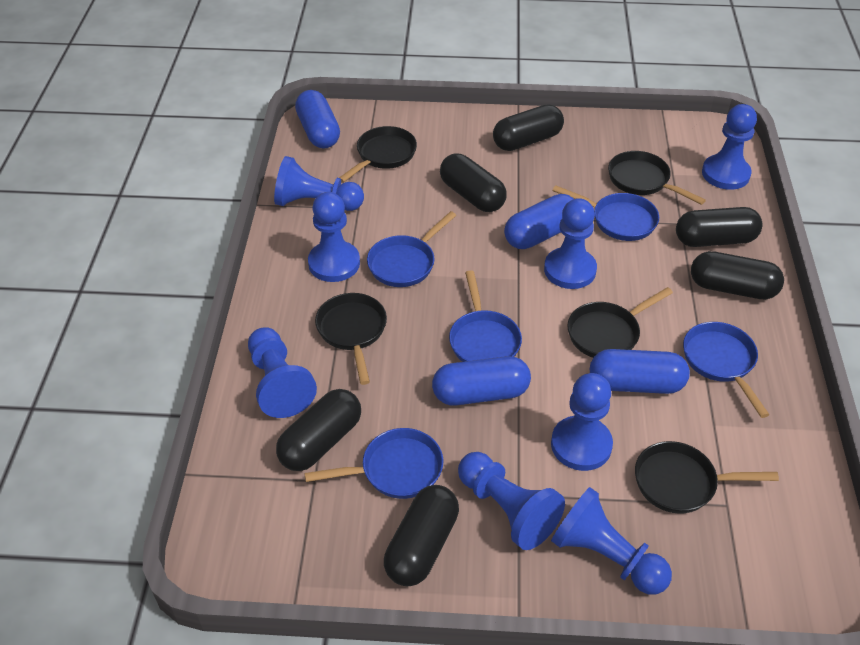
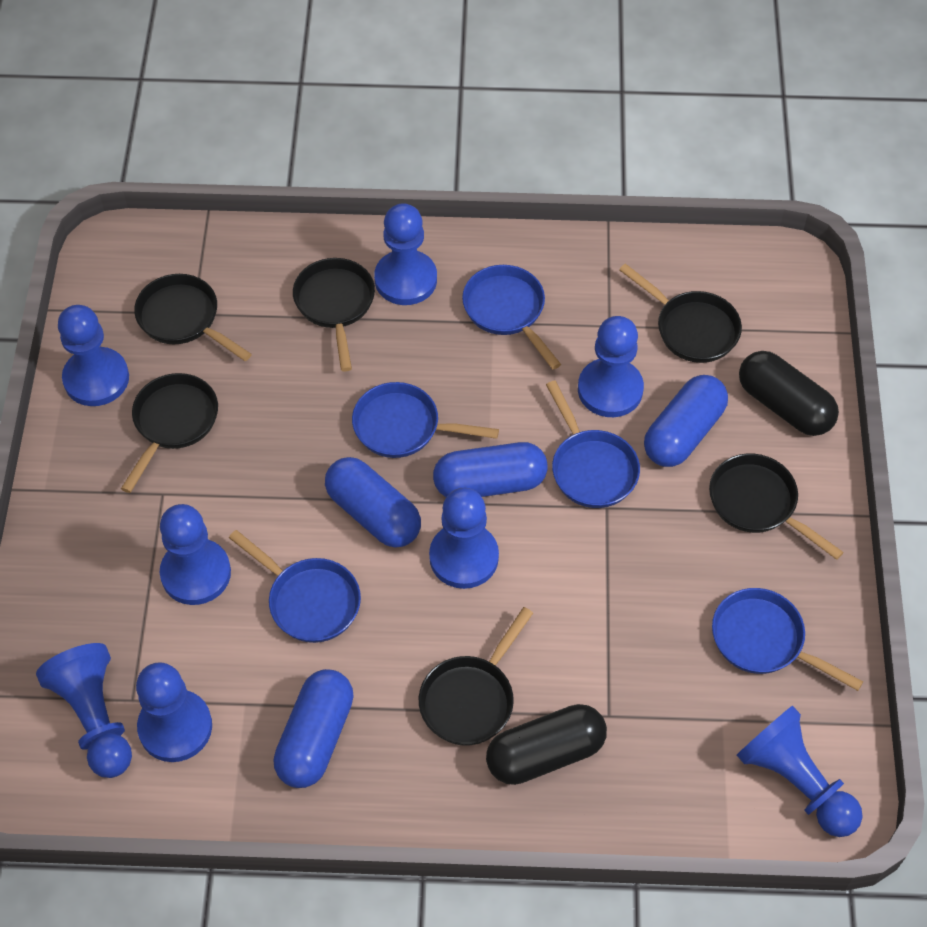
black capsule: [276,389,361,471] [384,485,459,586] [440,154,507,212] [493,104,564,151] [676,207,763,247] [691,251,784,299] = 6 -> [486,704,607,785] [739,351,839,436] = 2
black pan: [315,293,387,385] [339,126,417,183] [567,287,673,358] [608,151,706,205] [635,441,779,514] = 5 -> [121,373,218,493] [134,274,252,361] [293,258,375,371] [419,607,533,746] [619,263,742,363] [709,453,844,560] = 6

